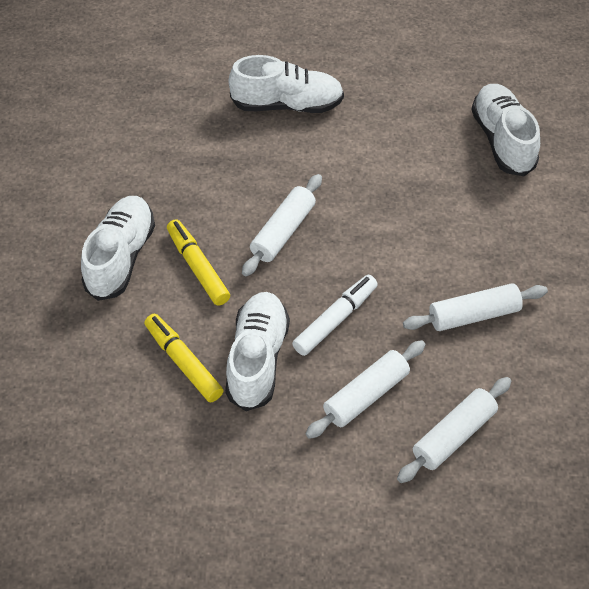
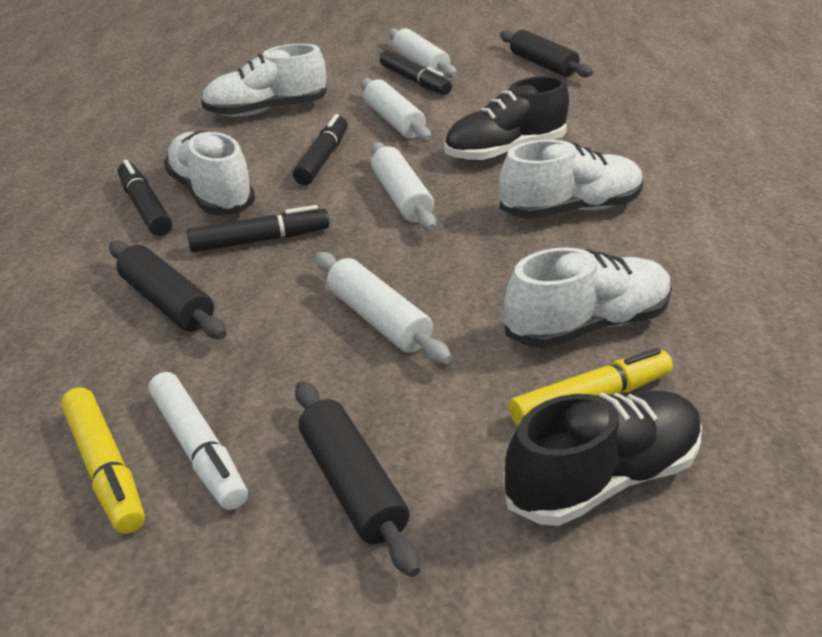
black marker: none = 0 -> [118,160,172,236] [187,205,329,252] [293,114,348,185] [380,50,452,95] = 4
black rolling pin: none = 0 -> [109,241,227,339] [295,381,420,577] [500,30,593,77] = 3
black shoe: none = 0 -> [444,76,569,161] [503,391,702,526] = 2

